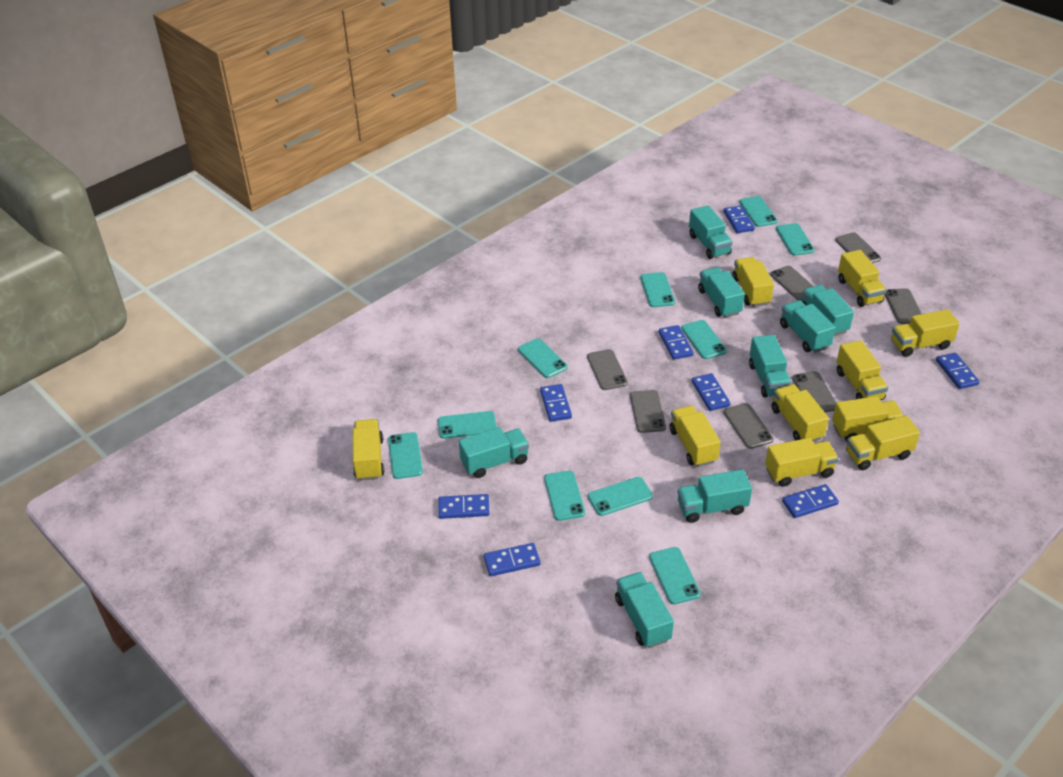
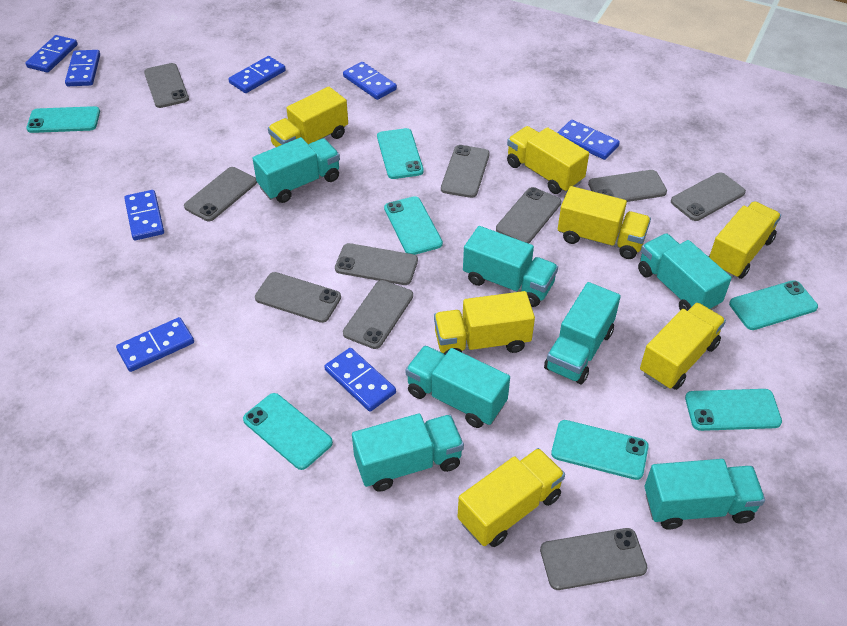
grey phone: [587,349,628,390] [630,390,666,433] [724,403,774,449] [770,266,813,301] [792,371,836,412] [835,232,881,263] [884,288,922,324] = 7 -> [144,63,189,108] [184,167,257,221] [255,272,341,323] [335,243,418,285] [343,280,413,349] [441,145,490,198] [496,187,561,243] [540,528,647,590] [588,170,667,202] [671,172,746,221] = 10
turquoise phone: [388,432,423,479] [438,411,497,439] [518,338,568,378] [544,471,585,521] [588,477,653,516] [641,272,675,307] [649,547,701,604] [681,320,727,359] [739,196,778,227] [776,223,814,256] = 10 -> [26,106,100,133] [243,393,333,470] [377,128,424,179] [384,196,443,255] [551,420,649,480] [685,389,782,431] [729,280,818,330] = 7
turquoise truck: [459,427,529,478] [615,572,674,648] [677,469,752,523] [689,205,733,259] [698,267,745,318] [749,335,791,398] [780,300,836,353] [802,285,854,336] = 8 -> [252,137,340,203] [352,414,464,492] [406,345,510,428] [463,226,558,307] [544,282,621,384] [638,234,732,311] [645,459,765,530] = 7
yellow truck: [353,419,384,481] [669,405,721,467] [732,257,774,307] [765,438,839,487] [771,384,829,442] [832,396,903,441] [837,340,888,400] [838,250,887,307] [846,416,920,470] [891,309,960,357] = 10 -> [268,87,348,147] [434,291,535,355] [458,448,565,547] [507,126,589,194] [558,186,651,259] [640,302,726,390] [709,201,781,279] = 7

